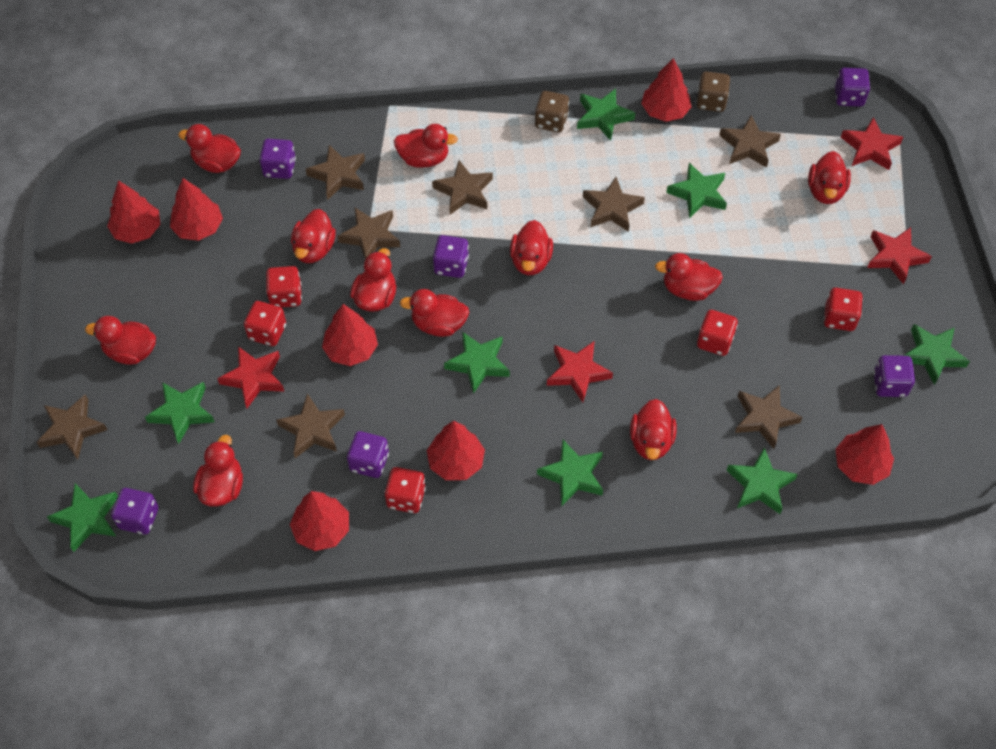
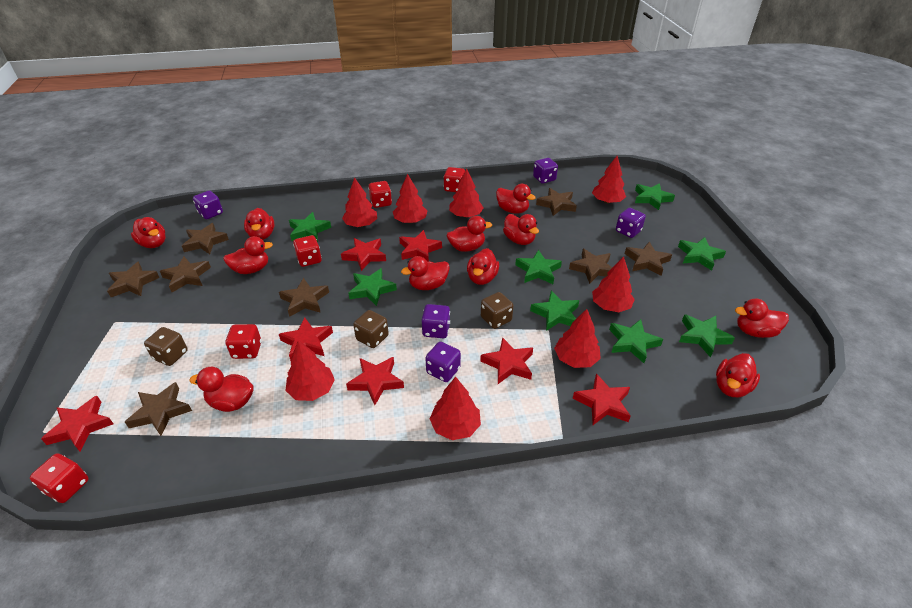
brown dice: [535,91,569,132] [696,71,730,112] = 2 -> [144,327,188,366] [353,310,389,348] [481,292,514,329] = 3
purple dice: [111,488,158,535] [260,139,296,179] [347,431,389,478] [433,235,469,278] [835,68,870,107] [873,355,915,397] = 6 -> [193,191,223,219] [422,304,450,338] [425,342,461,382] [533,158,558,184] [616,208,646,238] = 5
red star: [217,346,285,408] [547,341,613,402] [841,117,903,170] [867,227,932,284] = 4 -> [41,396,113,451] [279,318,333,361] [341,238,386,271] [346,357,404,405] [399,230,442,262] [480,337,533,384] [573,374,631,425] = 7
red tree: [107,180,160,244] [170,178,223,241] [290,491,349,551] [322,304,378,366] [427,421,485,480] [641,58,692,122] [836,424,894,485] = 7 -> [285,340,335,401] [342,177,377,227] [393,174,427,223] [430,377,481,440] [449,169,483,218] [554,309,601,368] [592,156,626,203] [592,256,635,312] = 8

